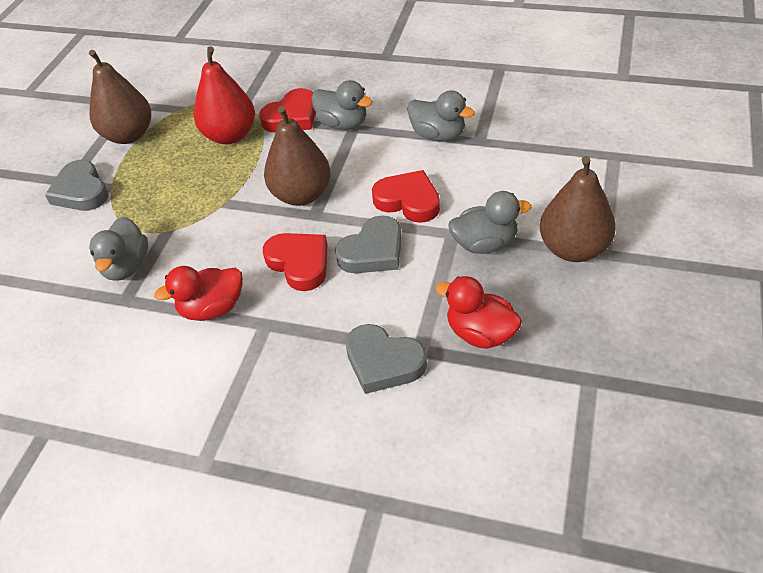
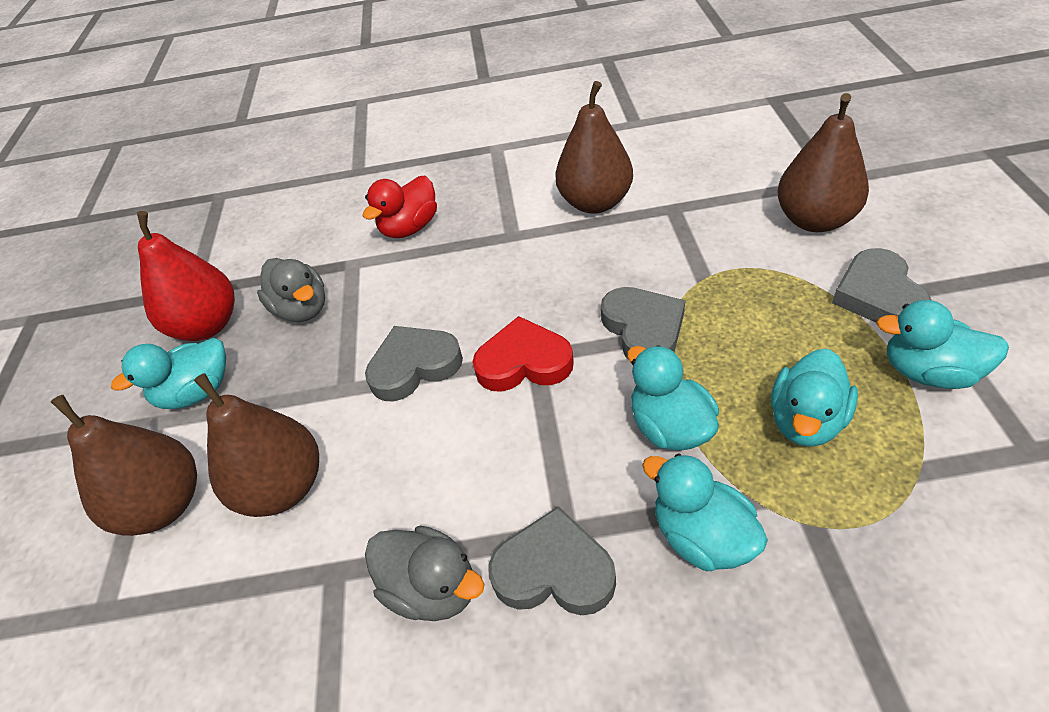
brown pear: [89,50,151,144] [264,106,331,206] [540,156,616,262] = 3 -> [51,395,197,536] [194,373,319,517] [555,81,633,214] [777,93,869,232] = 4
grey duck: [89,217,148,281] [311,80,373,130] [407,90,475,141] [448,191,532,254] = 4 -> [257,258,325,322] [365,526,485,621] = 2
grey heart: [45,160,108,211] [335,215,402,273] [345,324,427,394] = 3 -> [365,326,463,402] [489,506,616,615] [601,287,685,360] [832,248,931,322] = 4
red duck: [154,266,243,321] [435,276,522,349] = 2 -> [363,175,437,238] = 1
red heart: [259,88,316,133] [263,233,328,291] [372,170,440,223] = 3 -> [473,316,574,392] = 1
turquoise duck: none = 0 -> [111,338,226,409] [627,345,719,451] [642,453,768,571] [771,349,858,447] [876,300,1009,389] = 5

